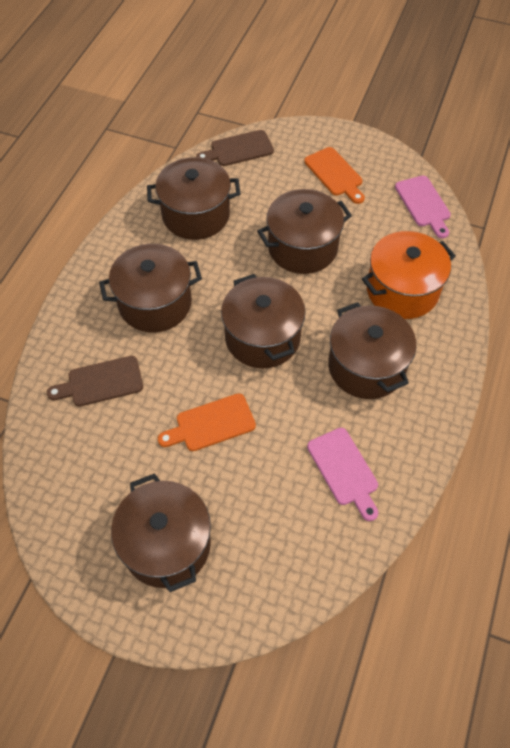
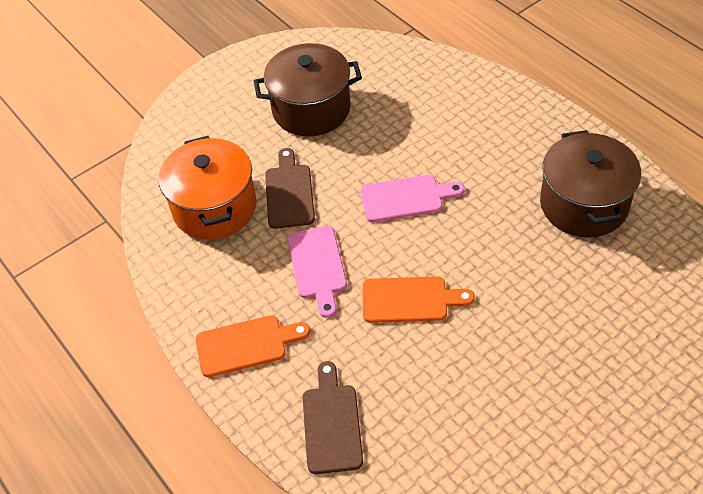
brown pot: [99,244,202,333] [111,473,211,592] [147,157,240,240] [221,274,305,368] [257,189,352,274] [328,302,416,399] = 6 -> [254,43,362,136] [540,130,641,238] = 2

